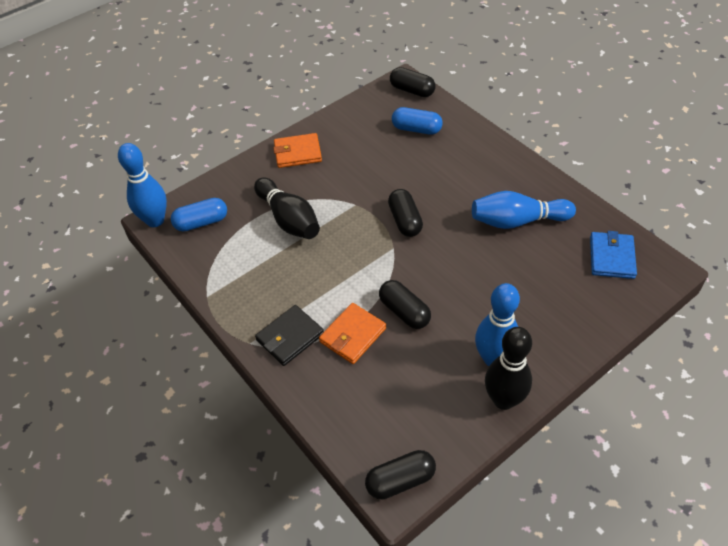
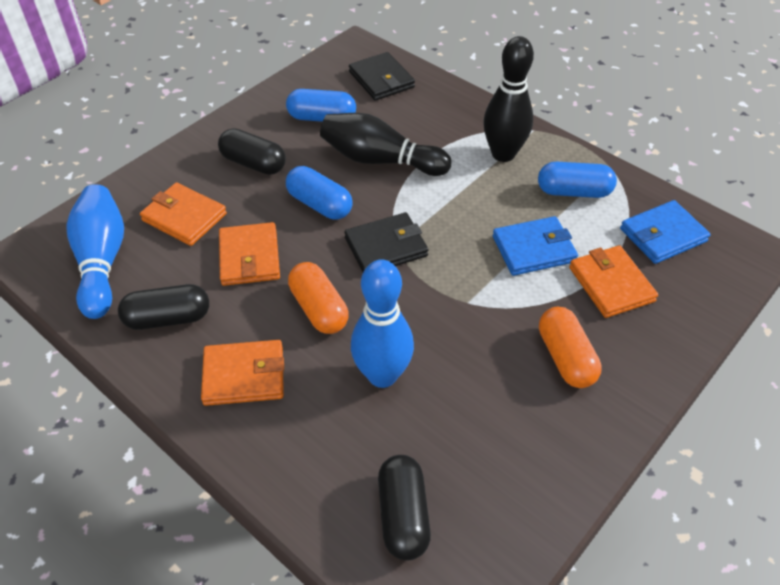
black capsule: [365,450,436,500] [379,280,431,329] [388,189,423,237] [390,67,435,97] = 4 -> [118,284,209,330] [218,128,286,175] [378,455,431,561] = 3
black wallet: [255,305,324,366] = 1 -> [345,212,429,272] [349,52,415,101] = 2
blue bowling pin: [118,143,167,227] [472,191,576,229] [475,283,520,366] = 3 -> [66,184,124,319] [351,259,414,388] = 2
blue capsule: [171,198,227,232] [392,107,443,135] = 2 -> [286,89,356,122] [286,166,353,220] [538,162,617,198] = 3
blue wallet: [590,231,637,279] = 1 -> [493,216,578,276] [620,200,711,264] = 2
orange capsule: none = 0 -> [288,262,349,334] [539,307,602,388] = 2
orange wallet: [273,133,322,168] [319,303,386,364] = 2 -> [140,182,227,246] [201,340,284,406] [219,222,280,286] [569,245,658,318] = 4

